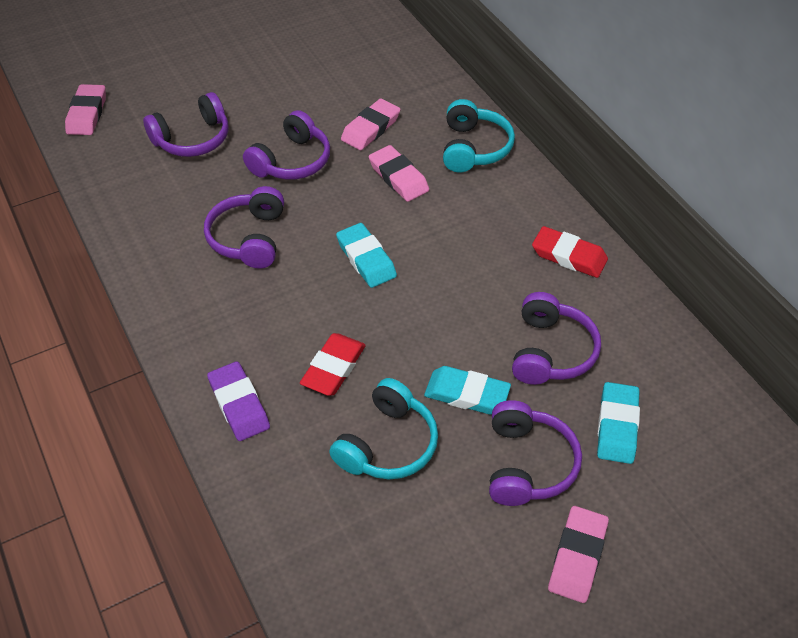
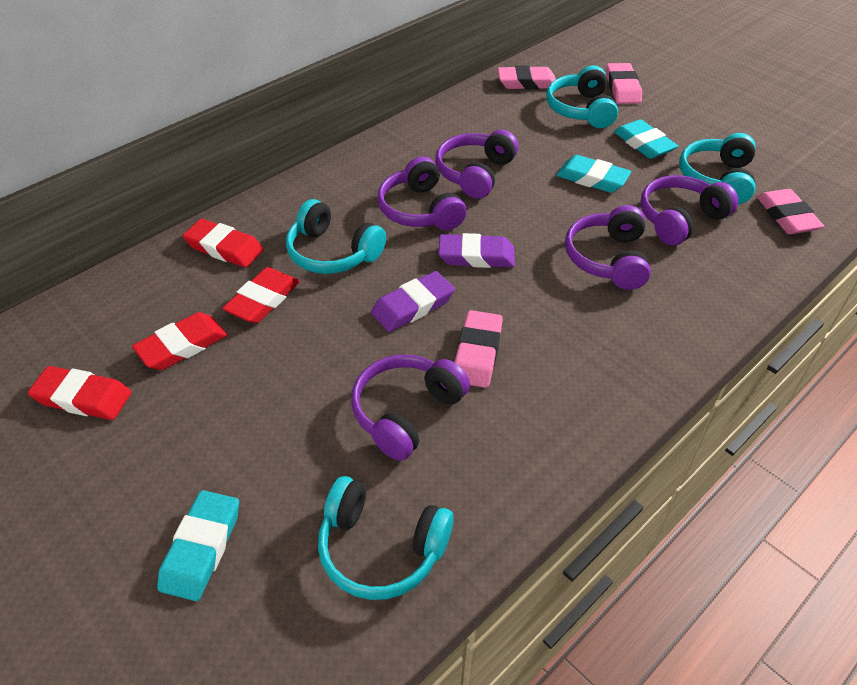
purple eraser: [207,361,270,441] = 1 -> [371,271,455,332] [438,233,515,268] = 2
red eraser: [300,333,366,396] [532,226,608,278] = 2 -> [28,366,132,420] [132,312,227,370] [183,219,264,268] [222,267,300,323] = 4
turquoise headphones: [329,378,438,480] [443,99,515,173] = 2 -> [286,199,386,274] [318,476,454,600] [547,65,618,128] [679,133,756,204] = 4

